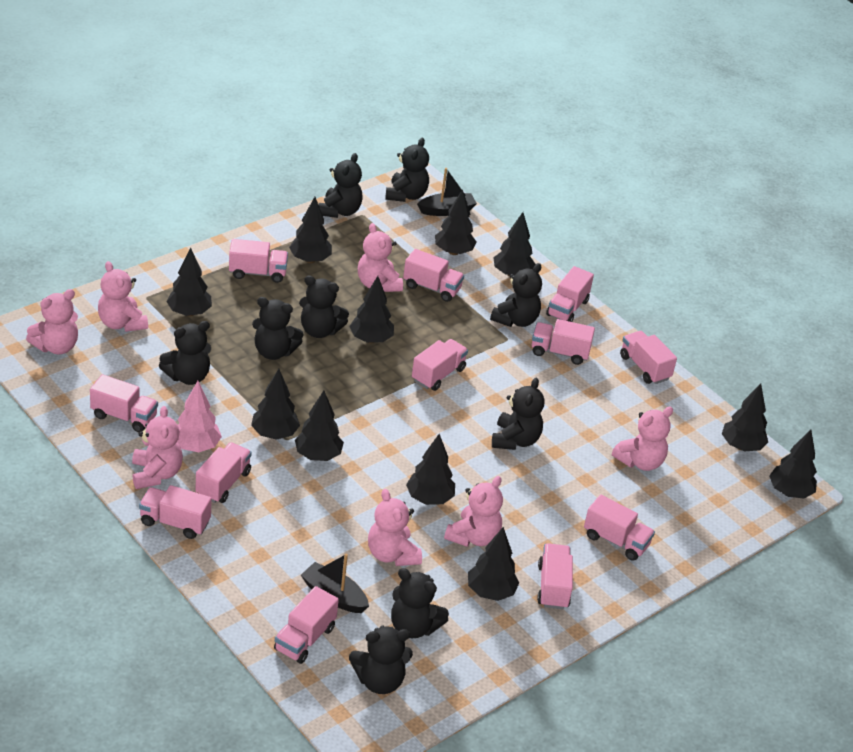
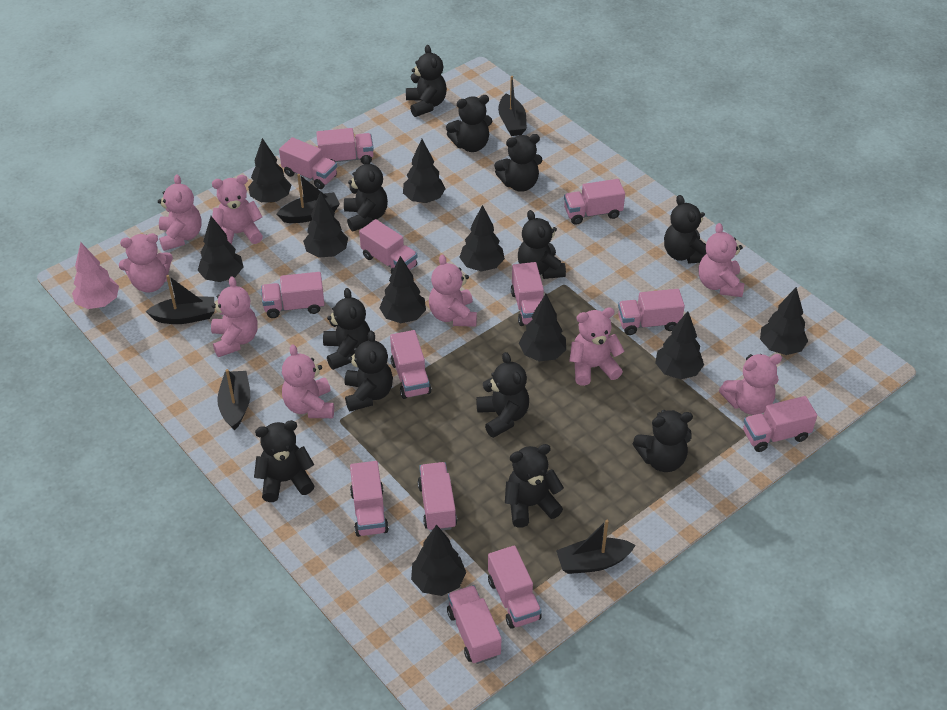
black boat: [301,553,369,613] [417,168,477,216] = 2 -> [146,275,215,324] [217,369,250,430] [277,174,340,223] [498,76,527,136] [556,520,636,574] = 5
black teddy bear: [159,321,211,385] [252,297,304,360] [299,275,349,338] [318,153,363,218] [349,625,413,694] [385,138,429,202] [391,568,449,638] [490,263,542,327] [492,378,544,450] = 9 -> [254,420,314,502] [323,288,370,370] [344,155,388,231] [345,331,393,411] [406,45,447,117] [446,95,492,152] [476,352,529,438] [494,134,543,192] [505,444,564,528] [518,210,566,279] [632,410,693,472] [664,195,706,264] = 12
black tree: [166,248,212,316] [251,369,300,440] [289,197,332,263] [295,391,344,461] [349,276,394,343] [406,434,455,505] [435,190,476,255] [468,527,519,601] [493,212,536,277] [722,384,768,451] [769,430,817,499] = 11 -> [198,216,243,282] [248,138,291,203] [303,192,348,258] [379,256,426,323] [403,139,446,203] [411,524,466,596] [459,205,505,271] [519,294,566,361] [655,311,704,379] [760,287,808,355] = 10
pink teddy bear: [26,289,78,354] [98,261,148,332] [132,406,183,489] [358,223,403,292] [368,489,422,566] [444,476,503,547] [612,407,673,471] = 7 -> [119,233,173,293] [158,175,202,251] [211,276,258,357] [212,175,263,244] [282,345,334,418] [429,254,477,327] [569,308,624,386] [699,223,744,297] [719,354,782,415] = 9
pink truck: [90,374,158,432] [139,485,212,539] [195,442,252,503] [229,239,288,283] [274,586,339,664] [403,249,464,302] [412,339,468,391] [532,319,595,365] [537,543,573,609] [546,266,594,322] [584,494,655,561] [620,331,677,384] = 12 -> [261,272,325,318] [279,137,337,189] [316,128,374,164] [350,461,389,537] [359,219,417,274] [390,330,431,399] [418,462,457,530] [447,585,501,664] [488,546,542,629] [511,262,544,326] [564,179,625,225] [618,289,685,335] [743,396,817,452] = 13

